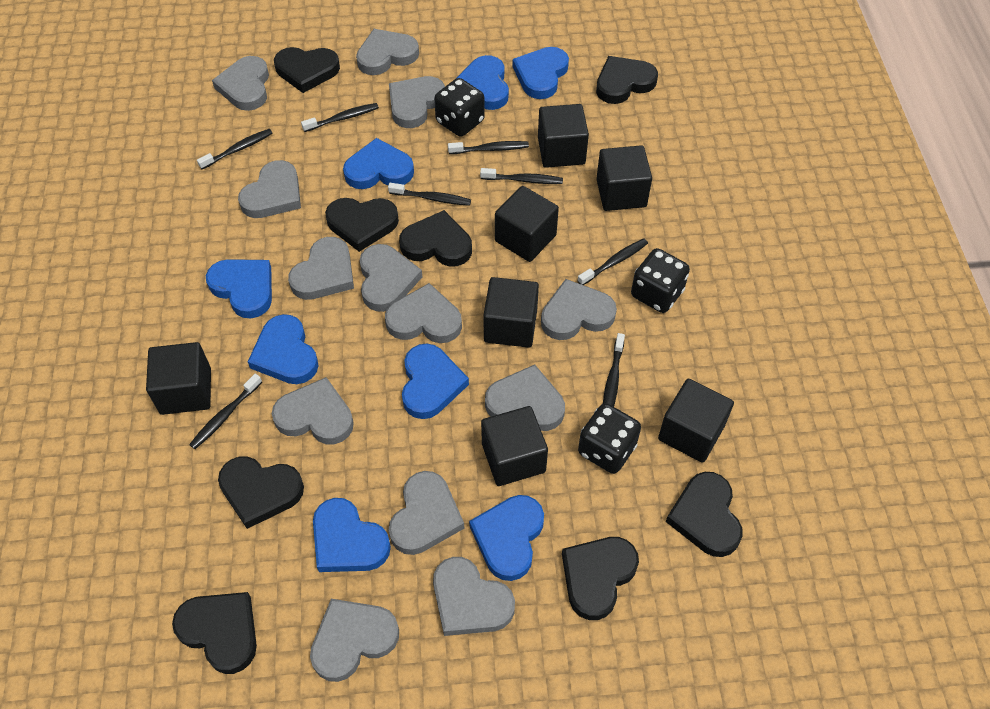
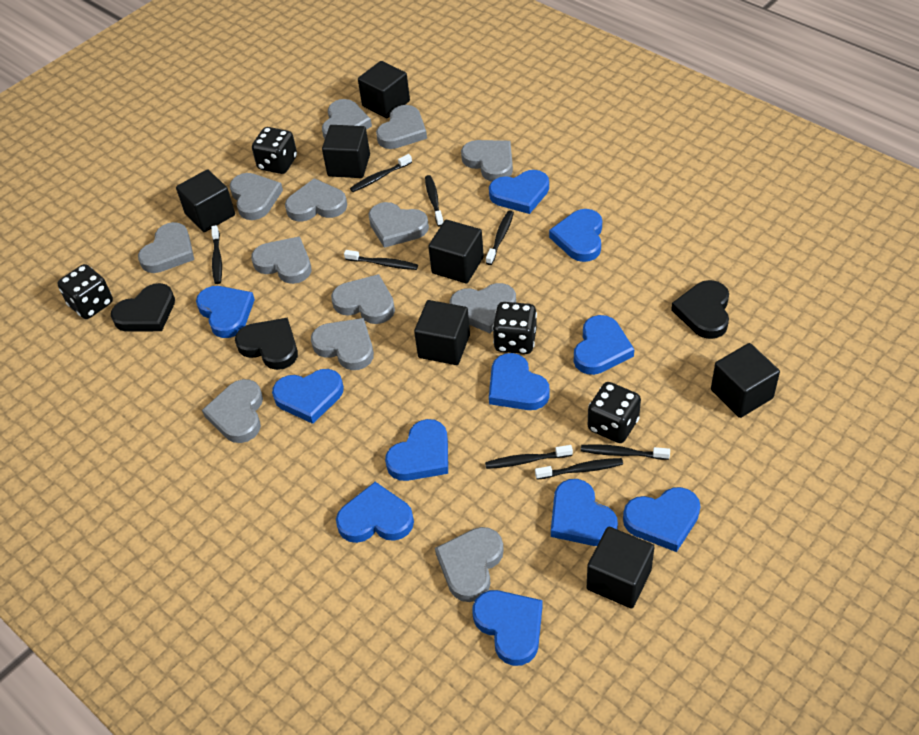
black dice: [434,78,485,137] [578,403,641,474] [631,248,690,313] = 3 -> [57,264,113,319] [252,127,297,174] [492,302,537,354] [588,382,641,443] = 4
black heart: [172,592,257,674] [218,456,304,529] [274,47,340,93] [325,198,399,252] [399,210,472,267] [562,537,639,620] [596,56,658,104] [666,472,743,557] = 8 -> [111,283,175,332] [235,318,298,370] [671,280,729,339] = 3
blue heart: [206,259,272,319] [248,314,319,384] [313,498,391,572] [343,138,414,189] [402,343,469,419] [457,55,509,110] [469,495,544,581] [513,47,569,99] = 8 -> [196,286,255,338] [272,369,344,424] [336,482,414,543] [385,419,448,481] [472,590,543,666] [489,170,549,214] [489,353,550,410] [549,209,602,262] [551,479,618,546] [574,315,634,375] [623,487,701,552] = 11

